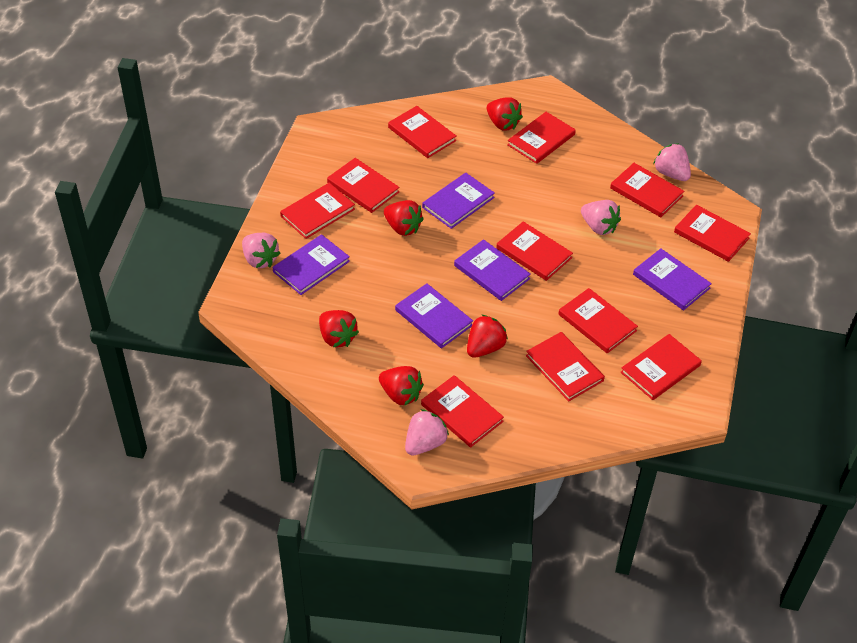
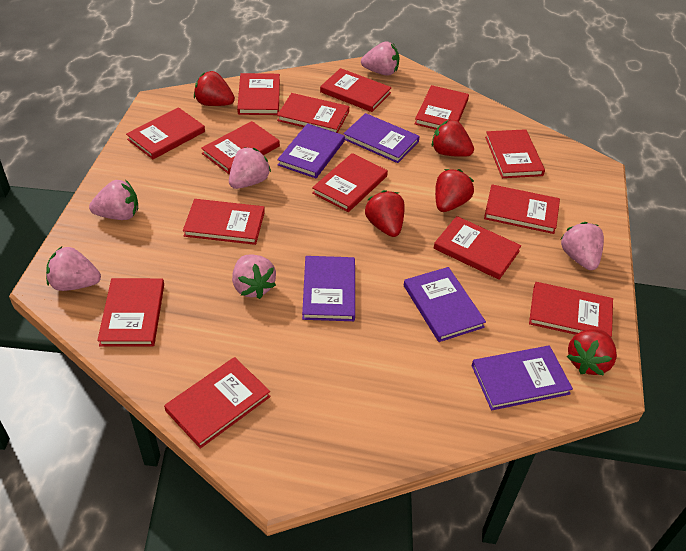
pink strawberry: [242,233,280,268] [405,409,449,456] [581,200,621,235] [653,143,691,181] = 4 -> [46,246,101,291] [89,180,138,220] [229,147,271,189] [232,254,276,299] [361,41,400,76] [560,222,604,270] = 6
red book: [280,183,355,239] [327,158,400,213] [388,106,456,158] [421,375,504,448] [496,221,573,281] [507,112,576,164] [526,332,605,401] [558,288,638,353] [610,163,685,217] [621,334,702,400] [674,205,751,262] = 11 -> [97,278,164,347] [126,107,205,159] [164,357,271,449] [183,199,265,245] [201,121,280,174] [237,73,280,115] [277,93,349,133] [312,153,388,212] [320,68,392,112] [415,85,469,130] [434,216,521,280] [484,184,560,234] [485,129,545,178] [529,282,613,337] = 14

